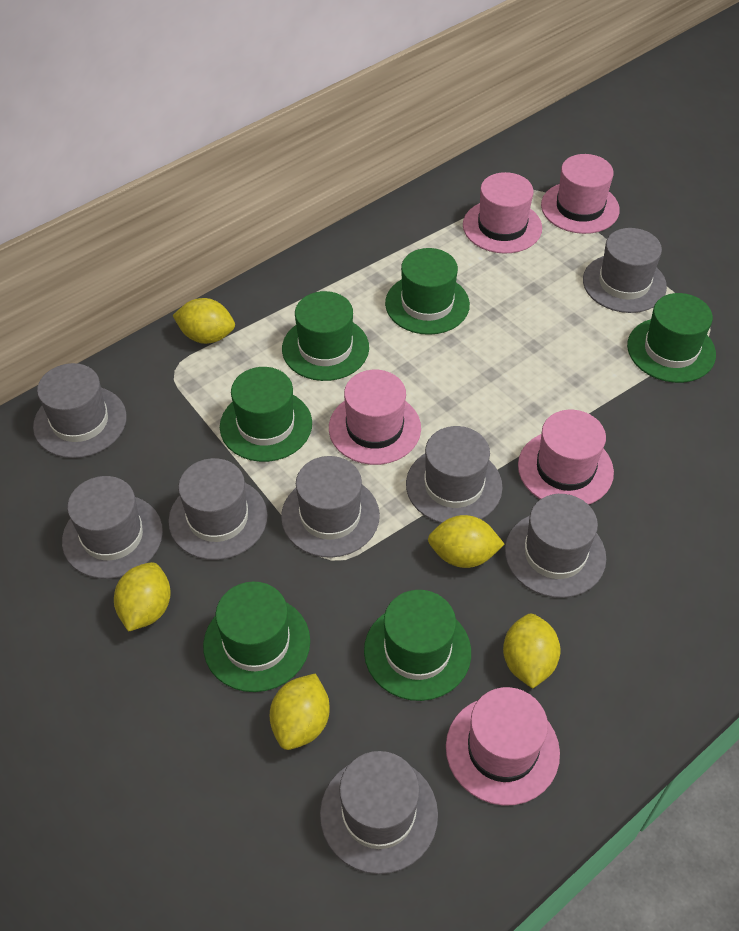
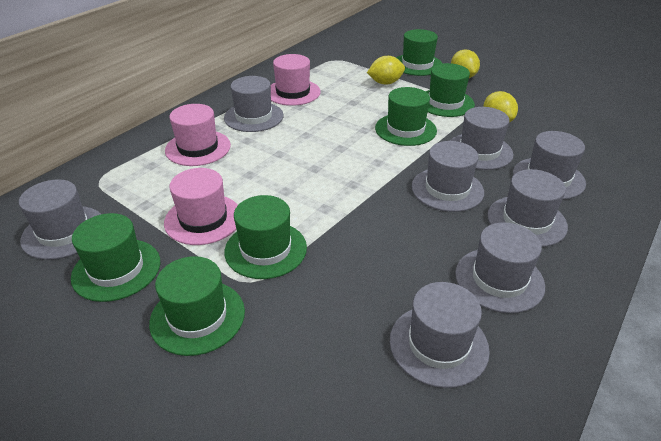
pink hat: [329,370,421,465] [446,687,560,806] [463,172,542,254] [518,410,614,505] [541,154,620,234] = 5 -> [164,168,238,245] [165,104,231,166] [271,54,321,106] = 3
yellow lemon: [114,562,171,632] [172,298,235,344] [270,673,330,750] [428,515,505,568] [503,614,561,689] = 5 -> [367,56,405,84] [451,50,480,78] [483,91,518,123] = 3

